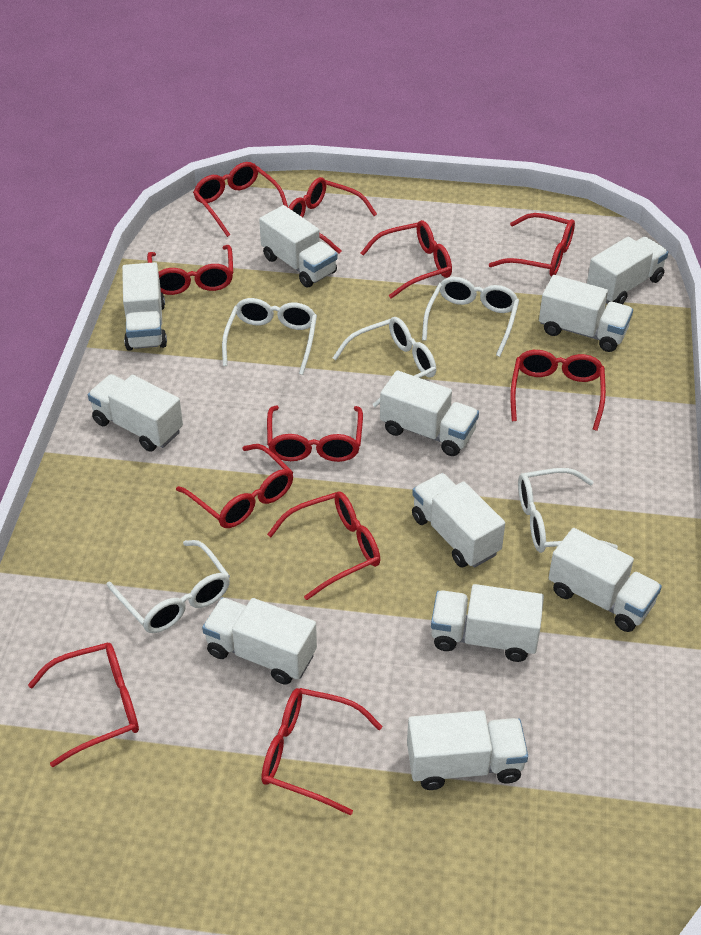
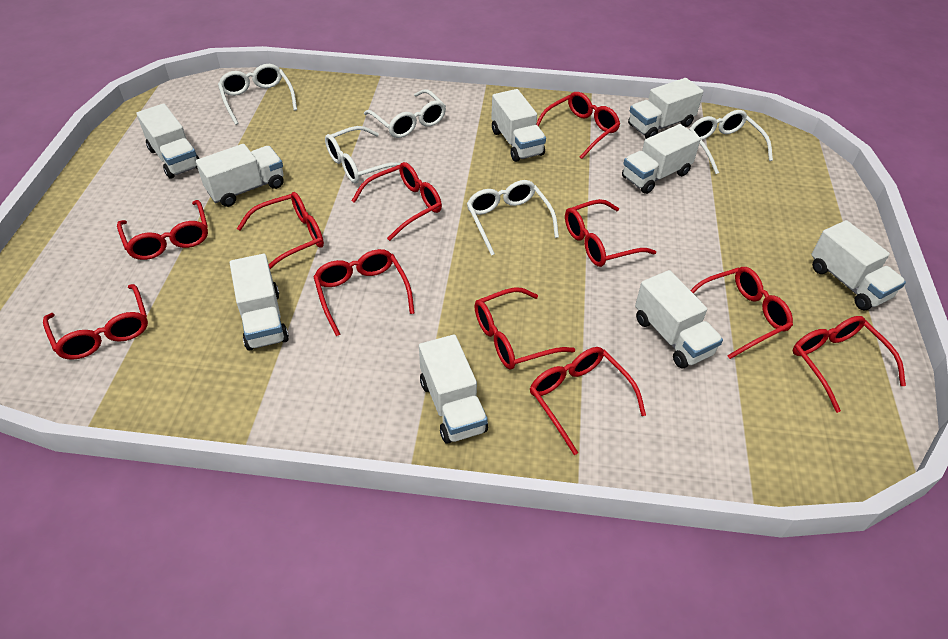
white truck: [88,374,183,452] [122,262,167,351] [202,597,317,685] [259,205,337,288] [380,370,479,456] [407,710,528,790] [412,473,505,568] [431,584,544,662] [539,275,633,352] [549,528,662,632] [587,237,668,304] = 11 -> [136,104,200,179] [196,144,284,207] [230,254,289,351] [419,334,488,444] [491,89,546,162] [622,124,701,194] [628,78,703,139] [635,270,723,368] [811,220,906,310] = 9

